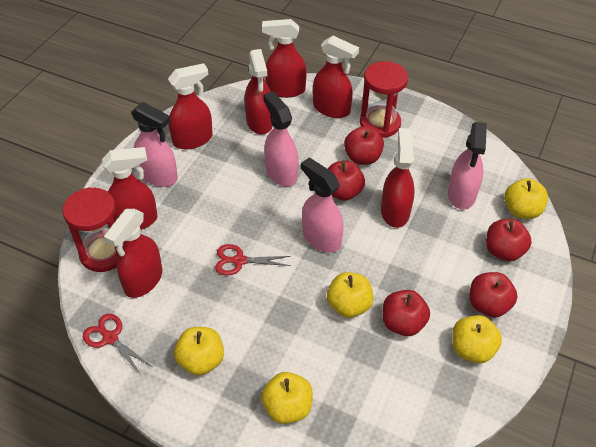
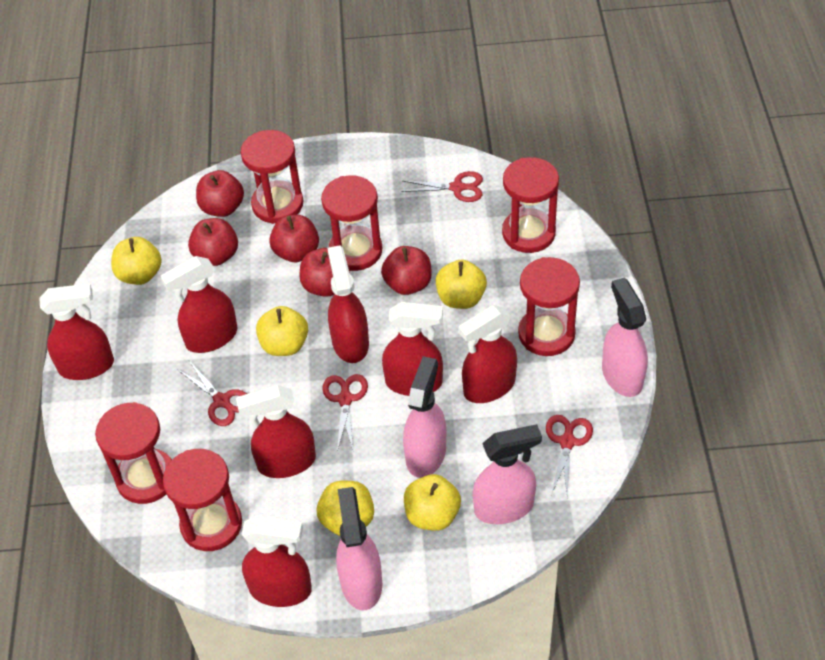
red hourglass: [62,187,124,272] [360,61,408,138] = 2 -> [95,402,172,504] [163,449,242,551] [241,130,303,224] [321,175,382,271] [502,157,559,253] [518,257,580,356] = 6
red scissors: [83,314,151,376] [215,244,291,276] = 2 -> [177,361,247,426] [322,374,368,452] [402,171,483,202] [546,415,593,497] = 4

